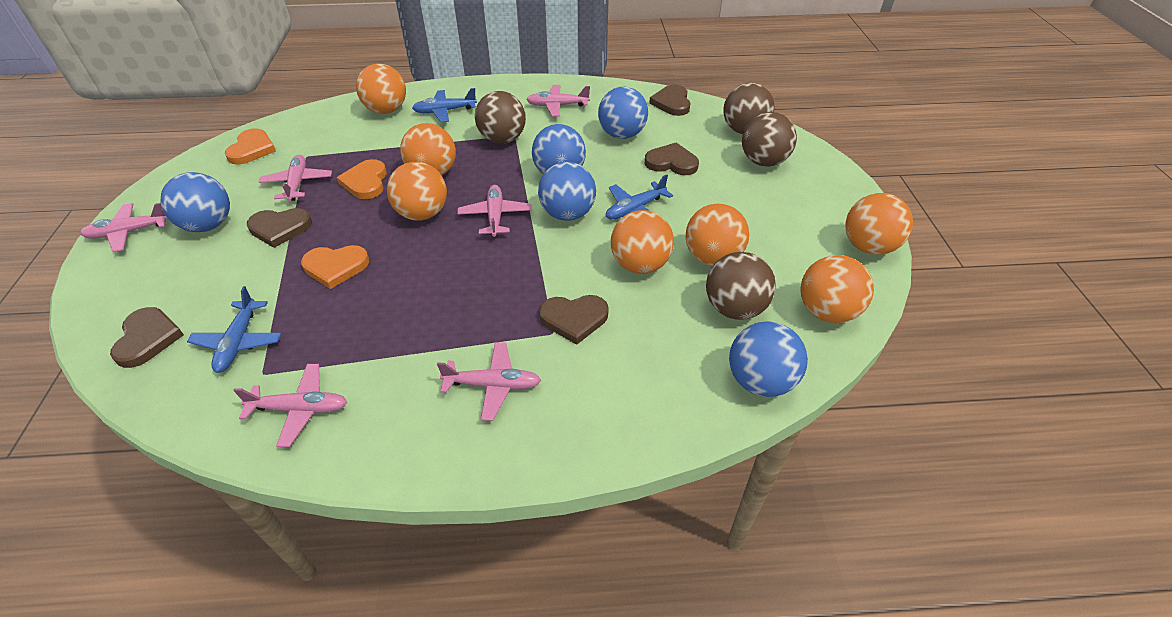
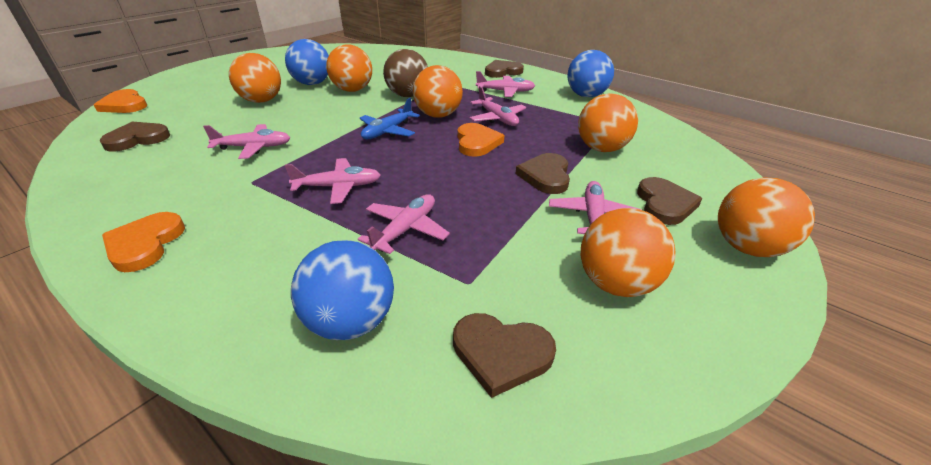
blue ball: [160,172,230,232] [532,124,586,174] [538,162,596,221] [598,87,648,139] [729,321,808,397] = 5 -> [285,39,329,85] [291,240,394,340] [568,50,614,97] = 3
blue plane: [187,286,282,373] [412,88,477,122] [606,174,673,220] = 3 -> [360,98,420,139] = 1
brown ball: [475,91,526,144] [706,252,776,320] [723,83,774,134] [742,112,797,167] = 4 -> [383,49,428,97] = 1
orange ball: [356,64,406,114] [387,162,447,221] [400,123,456,175] [611,210,674,274] [686,204,749,266] [801,255,874,323] [845,193,913,255] = 7 -> [229,53,281,103] [326,44,372,92] [413,65,463,117] [578,93,638,152] [581,208,676,297] [718,178,815,257] = 6

